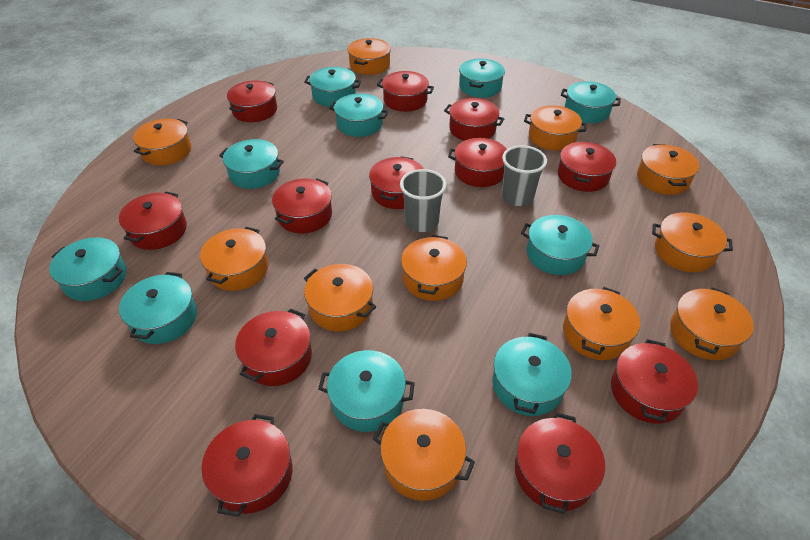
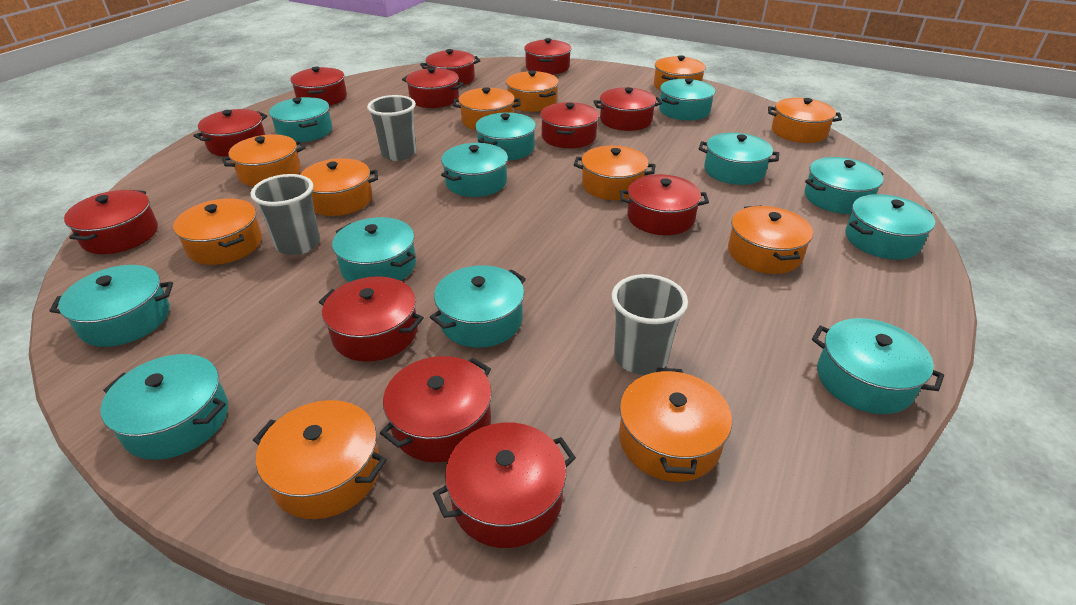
grey cup: [400,169,446,232] [502,145,547,206] = 2 -> [251,174,320,255] [367,95,416,161] [612,274,688,375] = 3
turquoise pot: [49,237,127,301] [119,272,197,344] [219,139,284,189] [304,67,361,107] [318,350,415,432] [329,93,389,137] [459,59,505,98] [492,333,572,416] [521,215,599,275] [561,81,621,123] = 10 -> [49,265,173,347] [100,354,228,460] [269,97,332,142] [332,217,416,282] [430,265,526,348] [441,143,508,197] [475,112,536,161] [659,78,715,120] [699,133,779,185] [805,157,883,214] [812,318,944,414] [846,194,935,260] = 12

